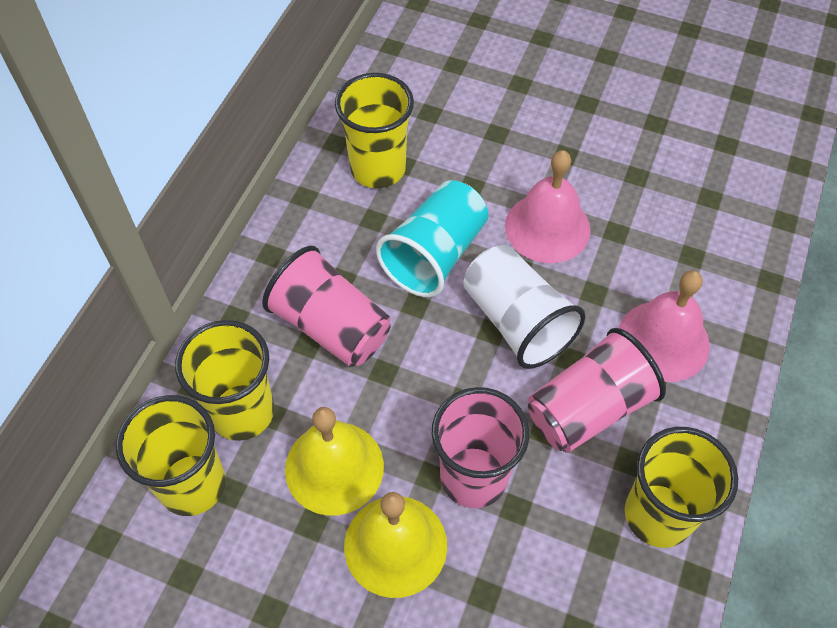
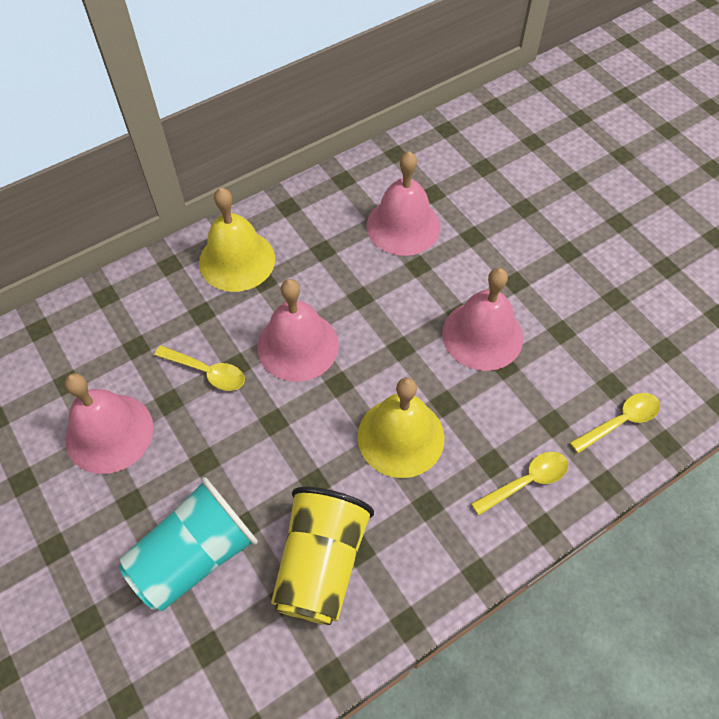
pink bell: [505,150,591,263] [619,270,710,382] = 2 -> [65,373,153,474] [257,279,339,382] [366,151,440,256] [442,268,523,371] = 4
pink cup: [262,246,391,367] [432,387,529,508] [528,328,666,453] = 3 -> none = 0
white cup: [464,245,585,369] = 1 -> none = 0
yellow cup: [116,395,226,516] [175,320,274,441] [335,73,414,188] [625,427,738,548] = 4 -> [271,487,374,625] = 1
yellow spoon: none = 0 -> [154,345,245,391] [471,452,568,515] [570,393,660,454] = 3

